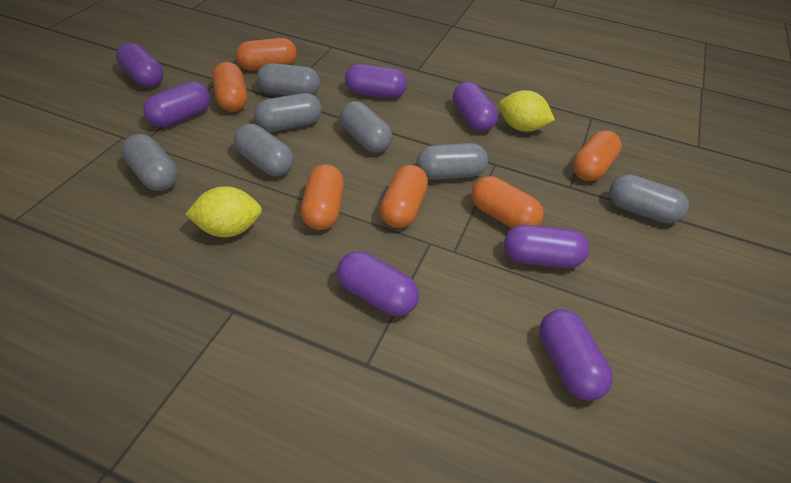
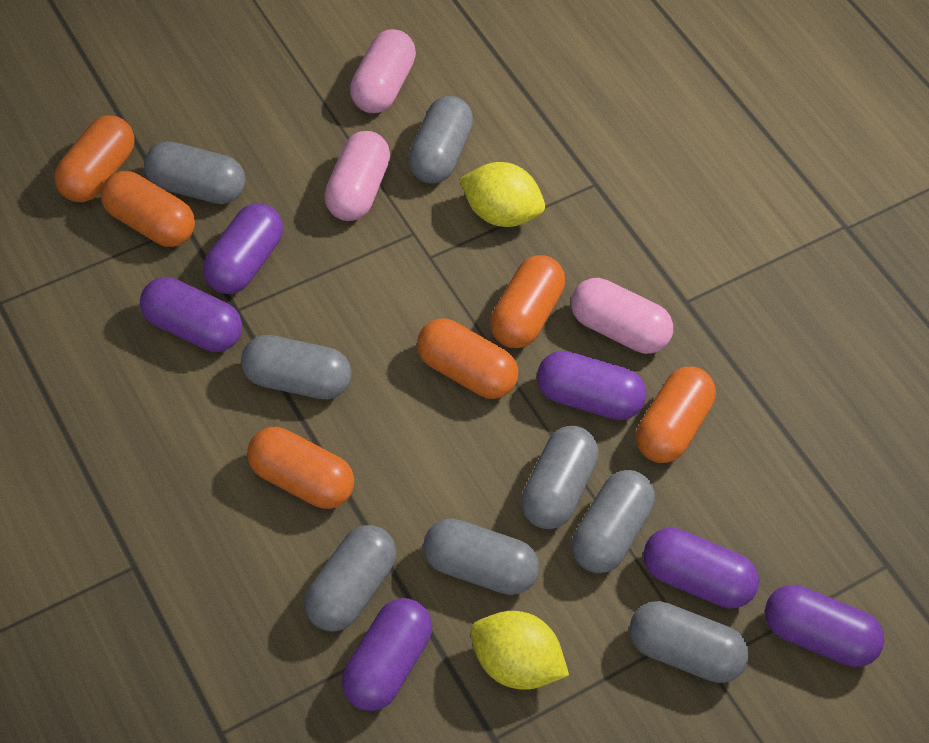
grey capsule: [122,134,178,191] [234,124,294,176] [254,93,322,132] [257,63,320,96] [340,101,392,153] [416,143,488,180] [609,174,689,224] = 7 -> [144,141,246,204] [241,335,352,399] [304,525,397,632] [408,96,473,184] [423,518,539,595] [521,426,599,529] [572,470,655,573] [629,601,749,683] = 8
pink capsule: none = 0 -> [324,131,390,221] [350,29,416,113] [571,278,673,354] = 3
purple capsule: [116,42,163,88] [143,81,210,127] [337,251,419,316] [345,64,407,98] [453,82,498,132] [504,225,589,268] [539,309,613,401] = 7 -> [140,277,242,352] [203,203,283,294] [342,598,432,711] [537,351,647,420] [643,528,759,609] [765,585,884,667] = 6

